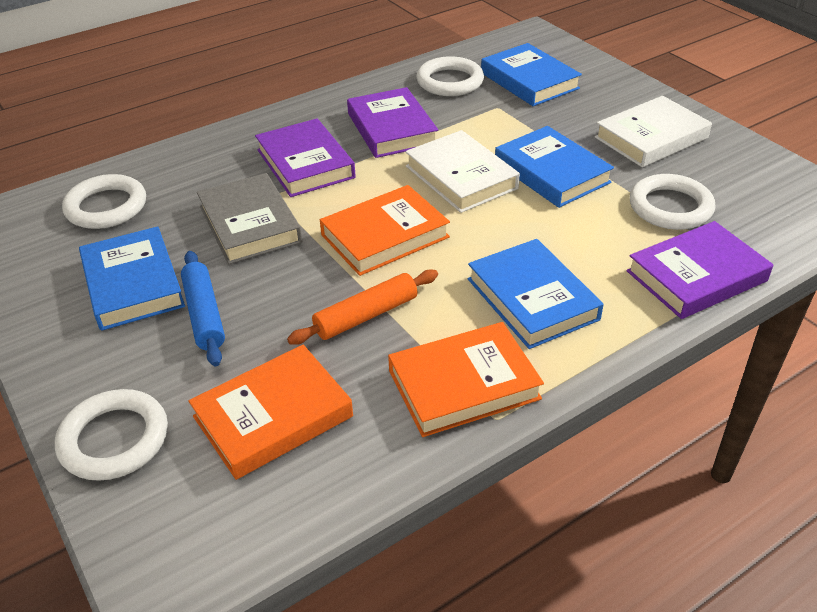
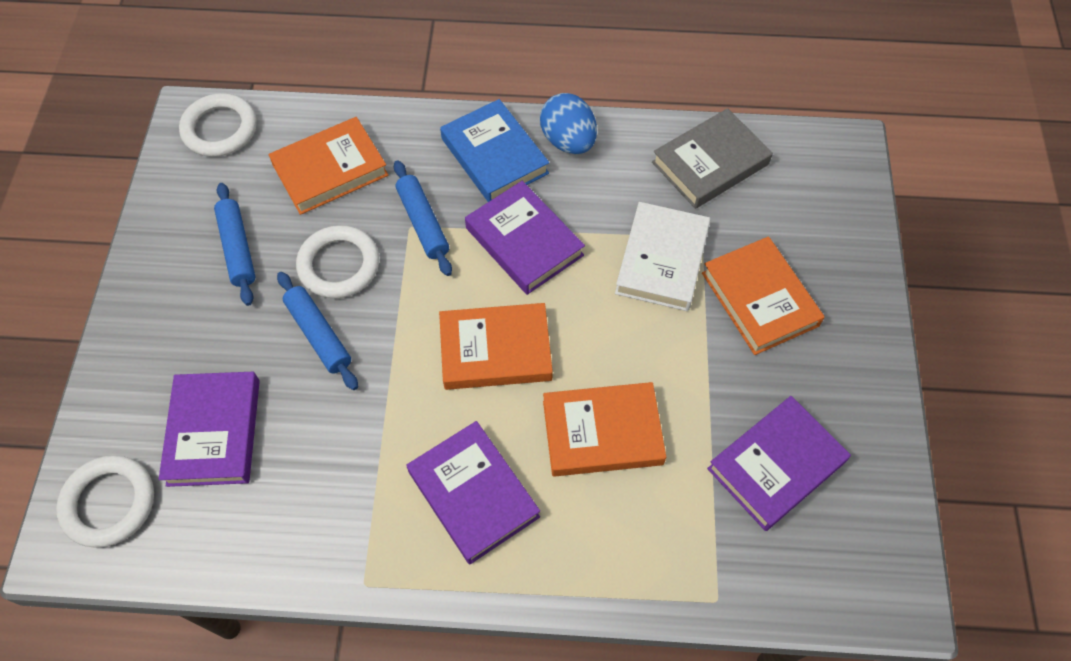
blue book: [79,226,185,331] [468,239,604,349] [481,43,582,106] [495,126,614,208] = 4 -> [440,99,549,202] = 1
blue egg: none = 0 -> [540,93,597,154] = 1
blue rolling pin: [181,251,225,366] = 1 -> [214,183,256,306] [277,272,358,390] [394,160,452,276] = 3
orange book: [189,345,353,480] [320,185,450,276] [388,322,544,437] = 3 -> [269,117,388,215] [439,303,553,390] [543,382,666,477] [702,236,825,355] = 4
orange rolling pin: [287,270,438,345] = 1 -> none = 0
purple book: [255,119,356,197] [347,87,438,158] [627,221,773,319] = 3 -> [159,372,260,487] [407,421,540,564] [465,181,585,295] [707,396,851,531] = 4
white book: [405,130,520,213] [595,96,712,167] = 2 -> [615,202,710,311] = 1
white ring: [55,389,168,481] [62,174,146,229] [417,56,484,96] [630,174,715,230] = 4 -> [56,455,154,548] [179,93,257,157] [296,225,379,298] = 3

